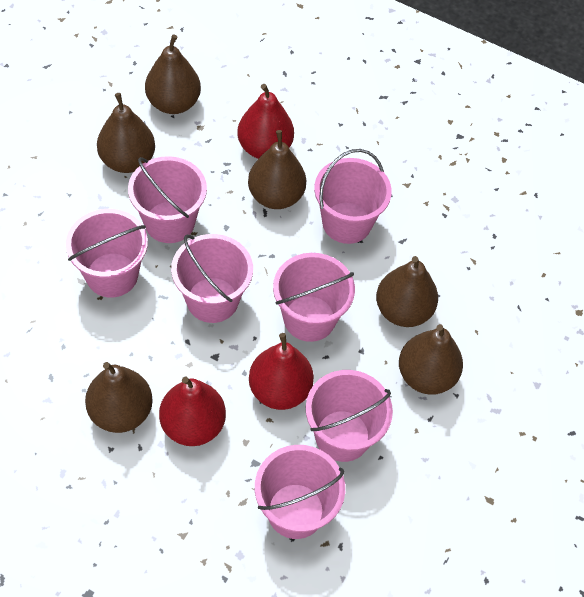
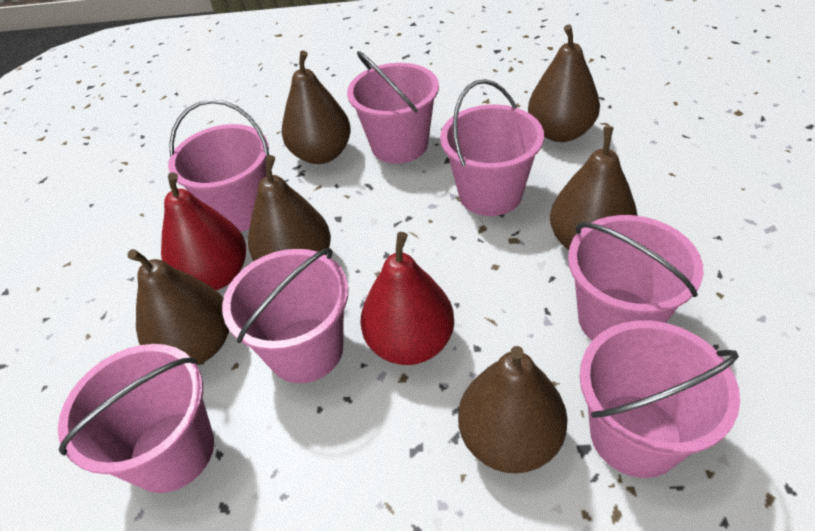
red pear: [159,377,226,446] [237,84,294,159] [249,333,314,410] = 3 -> [161,173,246,290] [361,232,454,365] = 2

